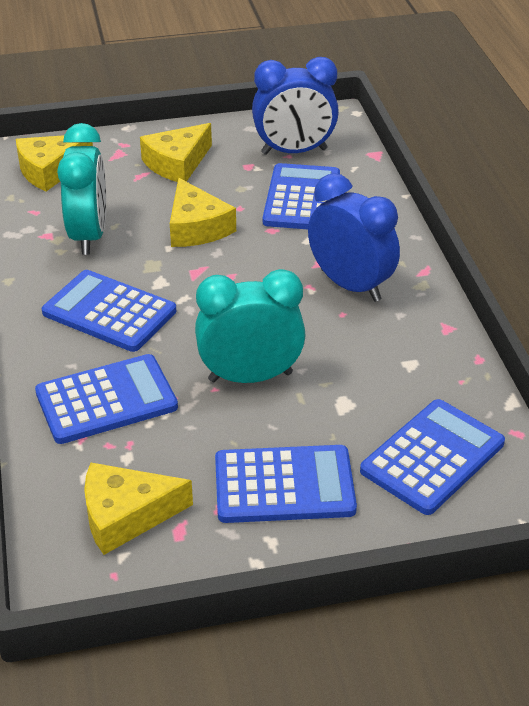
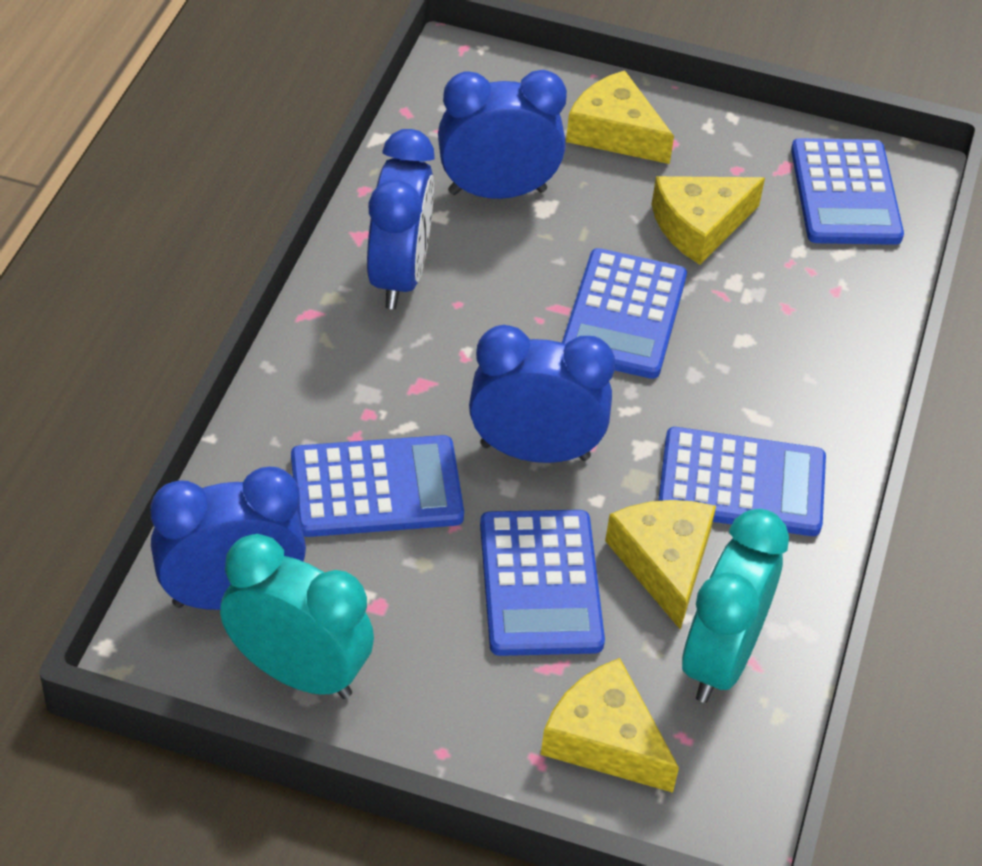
blue clock: [252,57,339,155] [308,173,400,302] = 2 -> [151,467,306,610] [367,129,435,309] [438,70,567,199] [469,325,615,463] = 4

